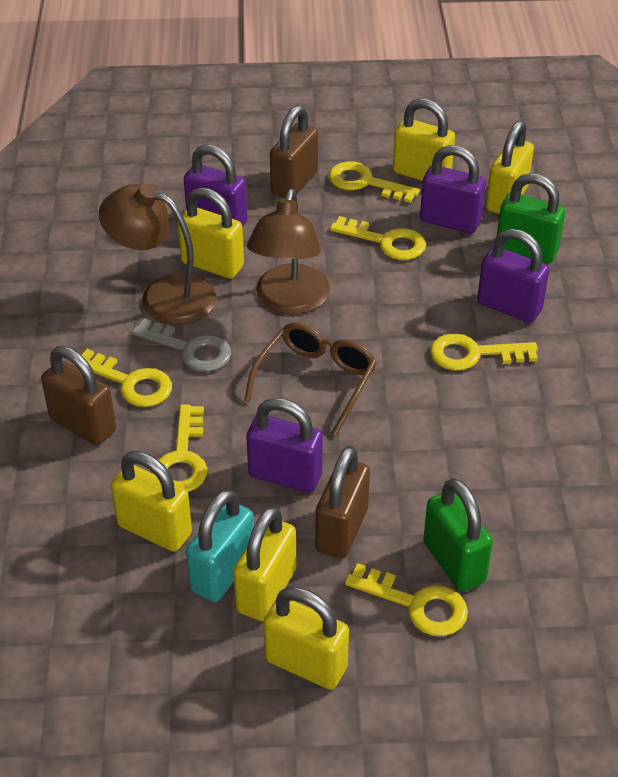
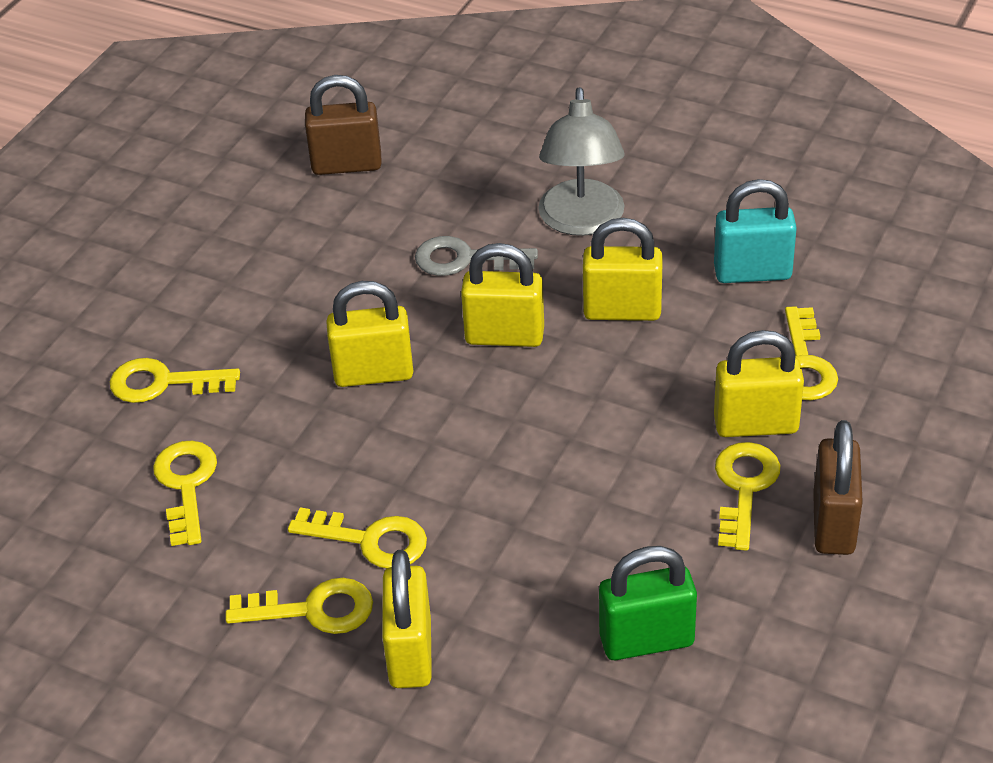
brown glasses: [244,323,377,436] = 1 -> none = 0
brown lamp: [99,184,216,325] [247,189,330,314] = 2 -> none = 0
brown padlock: [41,346,116,445] [270,105,318,198] [315,446,370,559] = 3 -> [305,75,382,175] [813,420,863,555] = 2
green padlock: [423,478,493,592] [497,173,565,263] = 2 -> [599,546,697,660] = 1
grey lamp: none = 0 -> [538,87,625,236] = 1
purple padlock: [184,144,248,227] [246,398,323,493] [420,145,486,233] [477,229,549,323] = 4 -> none = 0
yellow padlock: [111,451,192,552] [178,187,244,279] [233,506,296,621] [263,587,349,690] [393,98,455,181] [486,121,534,214] = 6 -> [326,281,414,387] [382,550,432,688] [461,243,544,347] [583,218,662,321] [714,330,804,437] = 5

